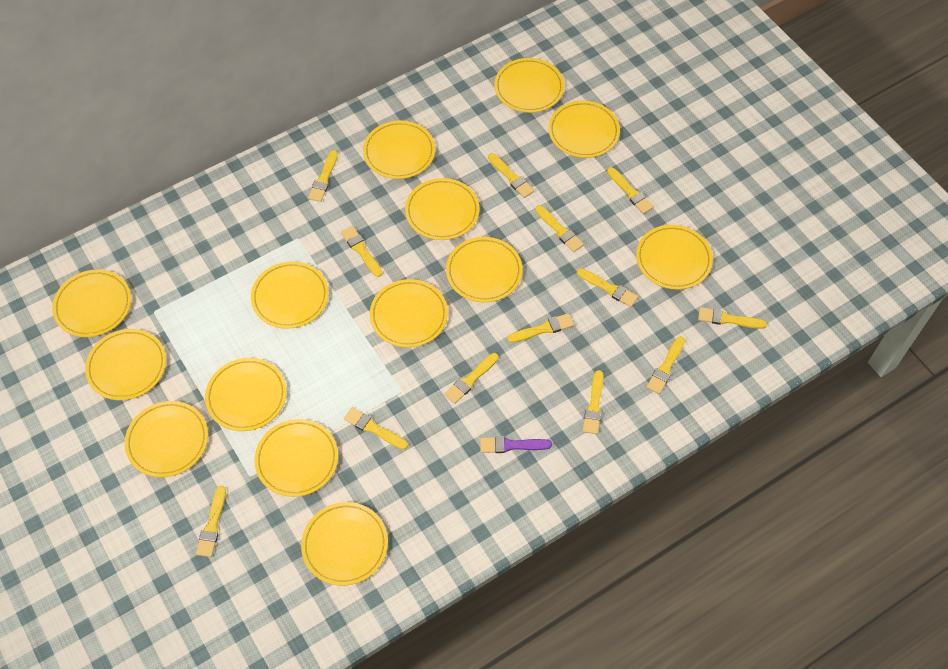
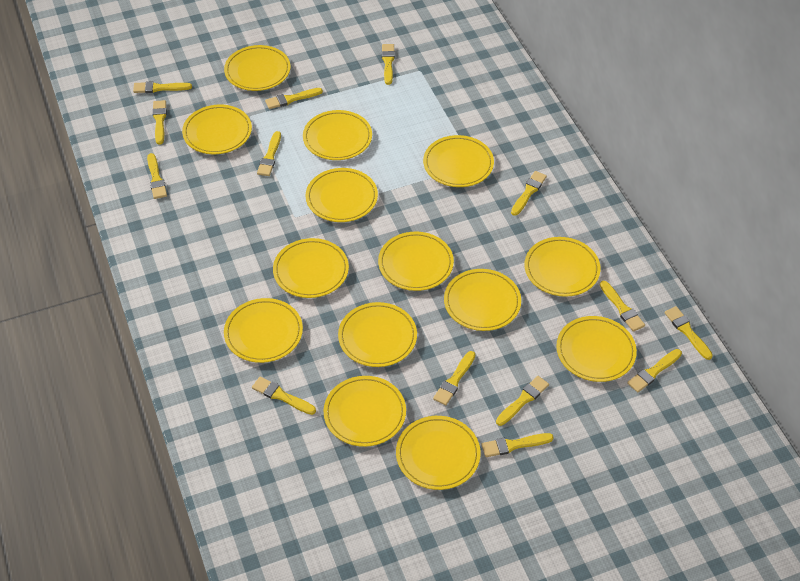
purple brush: [480,436,552,453] = 1 -> none = 0
yellow brush: [196,486,226,557] [308,150,338,202] [341,226,382,277] [344,407,408,450] [444,353,499,404] [488,153,534,198] [508,313,574,343] [535,205,584,252] [577,268,638,307] [583,370,604,434] [607,167,654,214] [647,336,685,394] [698,307,767,329] = 13 -> [133,81,192,93] [147,153,167,199] [153,100,167,145] [252,377,316,415] [257,131,281,176] [265,88,323,109] [382,44,395,85] [433,351,475,406] [482,433,554,457] [496,376,549,426] [511,171,547,216] [600,281,645,332] [627,349,682,392] [664,306,713,360] = 14

